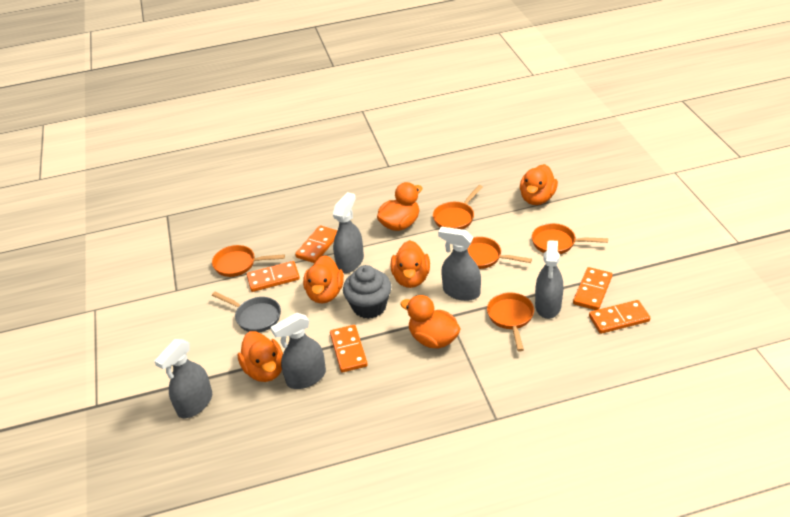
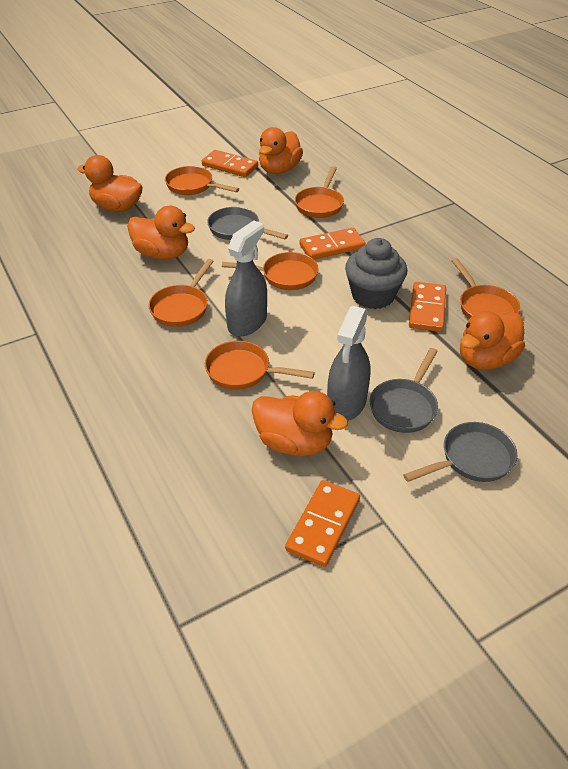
grey pan: [212,292,281,332] = 1 -> [207,207,288,240] [370,348,438,433] [403,422,517,482] = 3
grey spray bottle: [154,339,212,418] [271,313,326,389] [333,192,364,273] [438,226,481,301] [535,240,563,319] = 5 -> [225,220,267,336] [327,306,371,421] = 2
orange domino: [247,261,300,292] [295,225,337,263] [330,325,368,373] [573,267,612,310] [589,300,650,334] = 5 -> [202,150,258,177] [285,480,360,567] [300,228,366,259] [409,282,446,332] = 4
orange duck: [238,331,283,382] [303,255,344,303] [377,182,422,231] [391,240,430,288] [400,295,461,349] [520,164,558,205] = 6 -> [77,155,143,212] [127,206,195,260] [252,391,348,456] [259,127,303,174] [460,311,525,370] = 5
orange pan: [212,245,285,277] [433,185,483,229] [467,237,532,269] [487,292,534,352] [532,223,608,254] = 5 -> [148,259,214,327] [165,166,239,195] [205,341,315,390] [222,252,319,290] [295,166,344,218] [451,258,520,319] = 6

